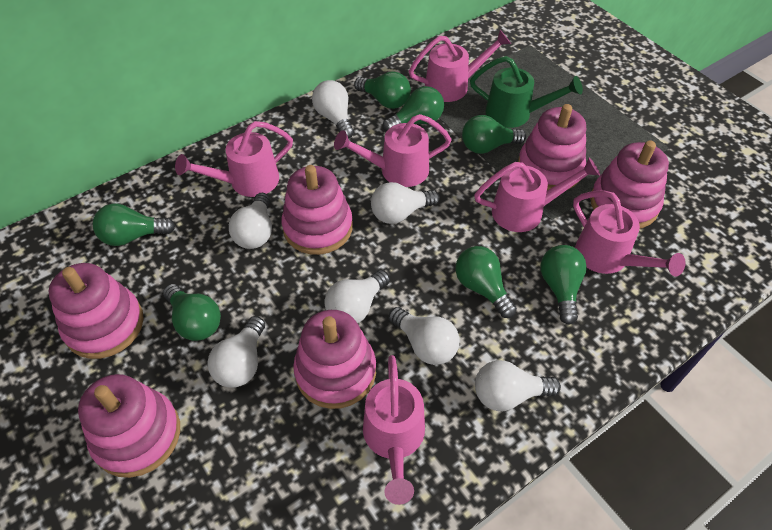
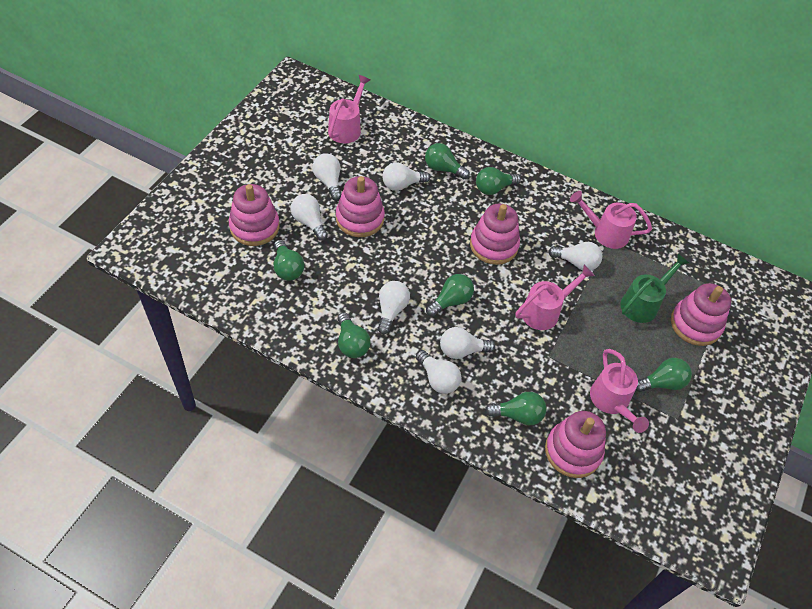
pink stacking toy: [48,263,144,359] [78,374,180,478] [281,165,353,255] [293,310,376,409] [518,104,586,190] [590,140,669,229] = 6 -> [229,184,280,246] [336,176,385,237] [470,204,520,265] [545,411,606,478] [671,283,731,346] = 5
pink watering can: [175,121,293,197] [334,114,452,187] [363,355,425,505] [409,30,511,102] [474,157,600,232] [573,190,685,277] = 6 -> [328,75,370,143] [515,265,595,330] [570,191,652,249] [590,349,649,433] = 4

